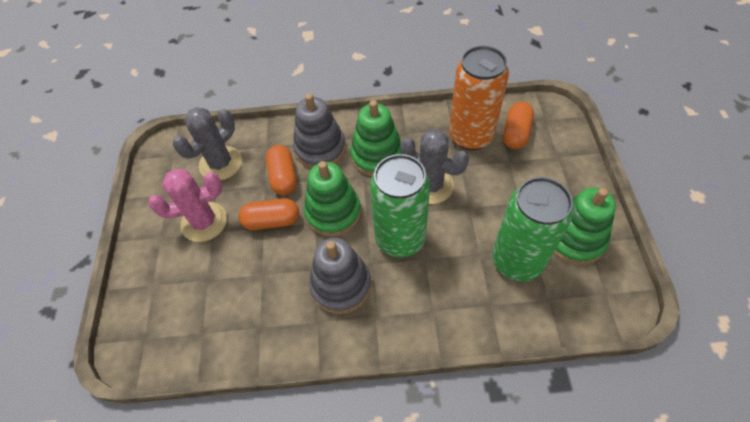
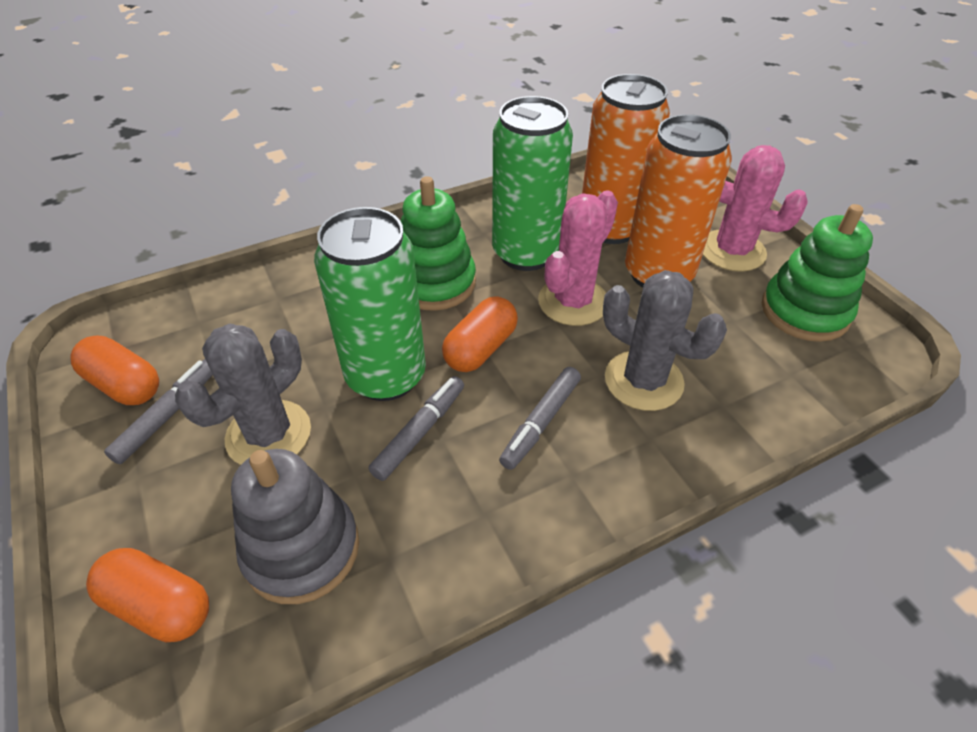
green stacking toy: [304,161,361,237] [350,100,401,176] [553,188,616,265] = 3 -> [401,176,476,311] [762,204,873,342] = 2
grey marker: none = 0 -> [104,359,213,464] [368,376,464,481] [499,367,581,470] = 3
grey stacking toy: [293,93,346,168] [309,238,372,314] = 2 -> [231,449,359,604] = 1
orange can: [449,46,509,150] = 1 -> [582,74,670,244] [625,114,732,288] = 2
pink cactus: [148,169,227,242] = 1 -> [538,190,618,326] [703,145,808,272] = 2

